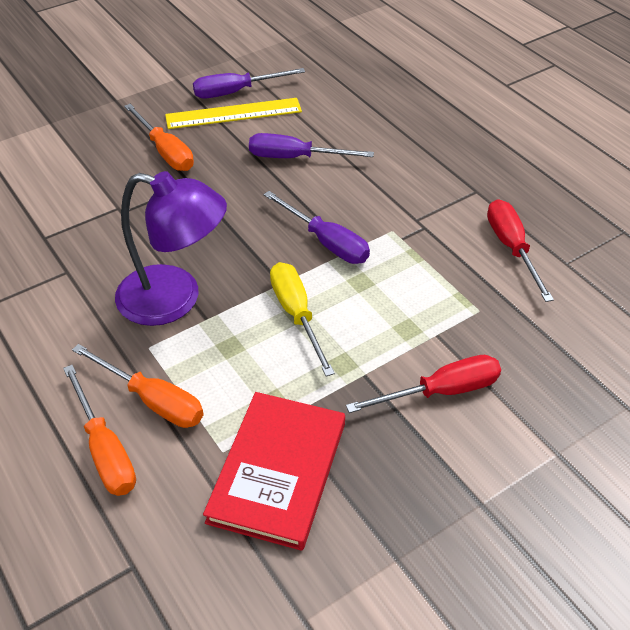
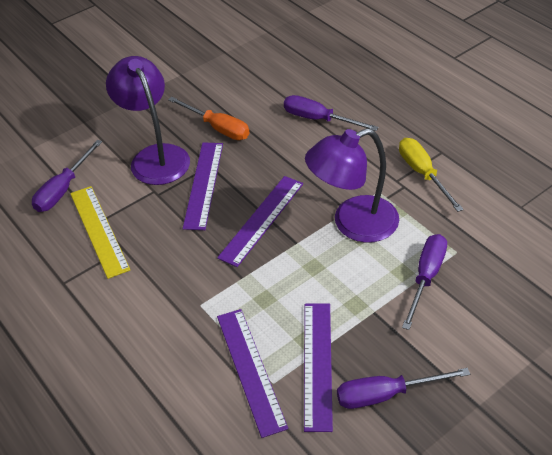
orange screwdriver: [63,365,136,496] [72,344,204,428] [124,104,194,171] = 3 -> [168,97,250,140] = 1
purple lamp: [115,171,227,326] = 1 -> [106,56,190,185] [305,128,399,243] = 2
purple ruler: none = 0 -> [183,142,223,230] [217,176,303,267] [217,309,288,438] [304,304,333,432] = 4
purple screwdriver: [193,68,305,99] [249,133,374,158] [264,191,370,264] = 3 -> [32,140,102,212] [284,95,379,131] [337,368,470,409] [402,234,447,330] = 4
red book: [203,392,345,551] = 1 -> none = 0
red screwdriver: [346,355,501,413] [487,199,554,302] = 2 -> none = 0

